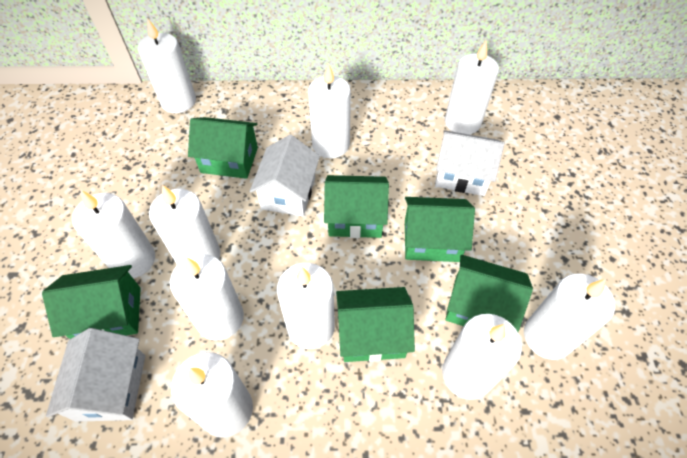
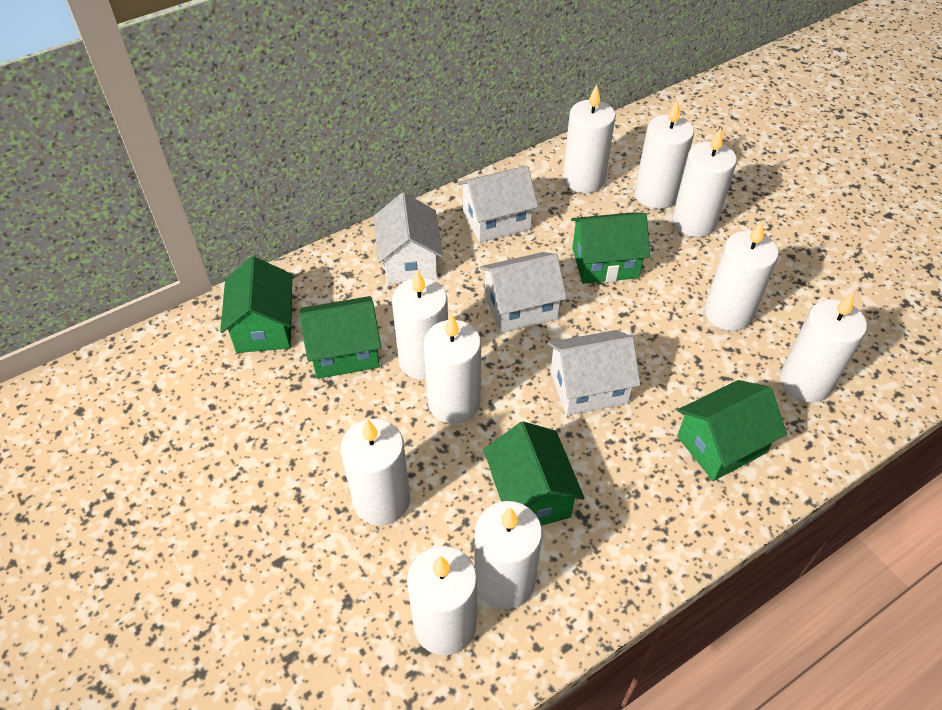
green house: [42,265,141,339] [188,117,258,179] [324,175,389,238] [336,287,415,362] [405,197,475,262] [445,255,533,332] = 6 -> [220,256,292,353] [299,296,381,379] [484,421,584,526] [571,212,650,284] [677,380,787,481] = 5
white house: [46,328,145,422] [250,135,320,216] [435,130,504,196] = 3 -> [374,193,443,284] [458,166,538,243] [480,252,567,333] [548,330,641,416] = 4

